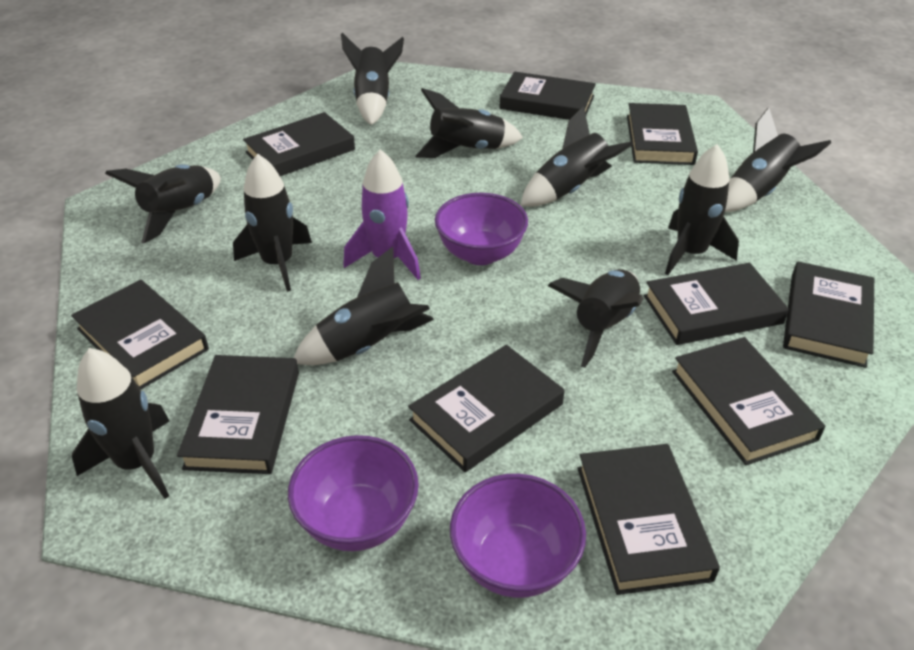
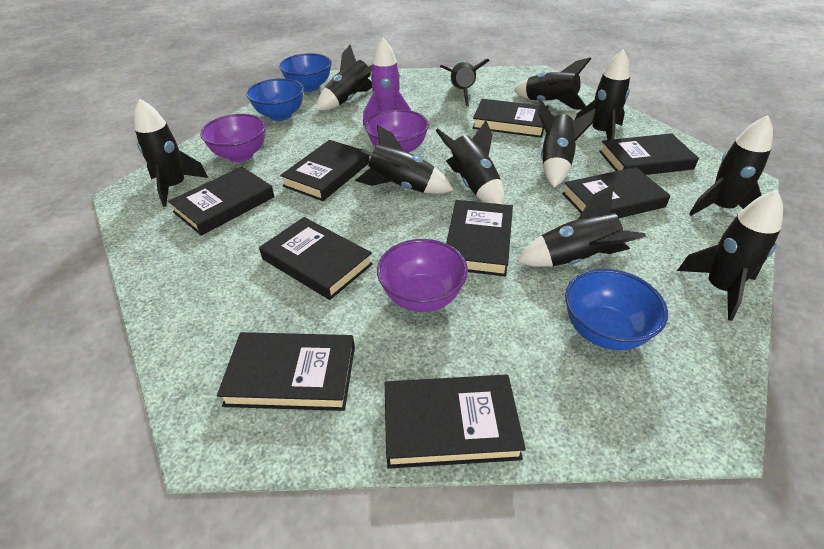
black book: [71,280,209,390] [177,355,299,474] [243,112,355,176] [408,345,564,472] [499,71,596,120] [577,444,720,595] [627,103,698,165] [644,263,789,345] [672,337,826,465] [783,261,874,368] = 10 -> [168,167,275,236] [217,332,355,411] [259,217,373,300] [280,140,370,201] [385,375,526,469] [446,200,513,277] [472,99,549,138] [562,167,671,218] [599,133,699,175] = 9
black rocket: [72,348,169,499] [105,164,220,243] [233,154,312,292] [294,247,434,365] [341,33,404,125] [415,88,523,158] [520,106,633,207] [548,269,643,368] [665,144,739,275] [725,108,831,212] = 10 -> [134,98,208,207] [316,45,372,110] [355,125,453,194] [435,121,505,204] [440,59,490,107] [513,57,591,110] [516,184,646,267] [538,99,596,187] [575,49,630,140] [677,190,783,321] [689,115,773,216] = 11
blue bowl: none = 0 -> [246,78,304,121] [279,53,332,92] [565,269,668,350] = 3

